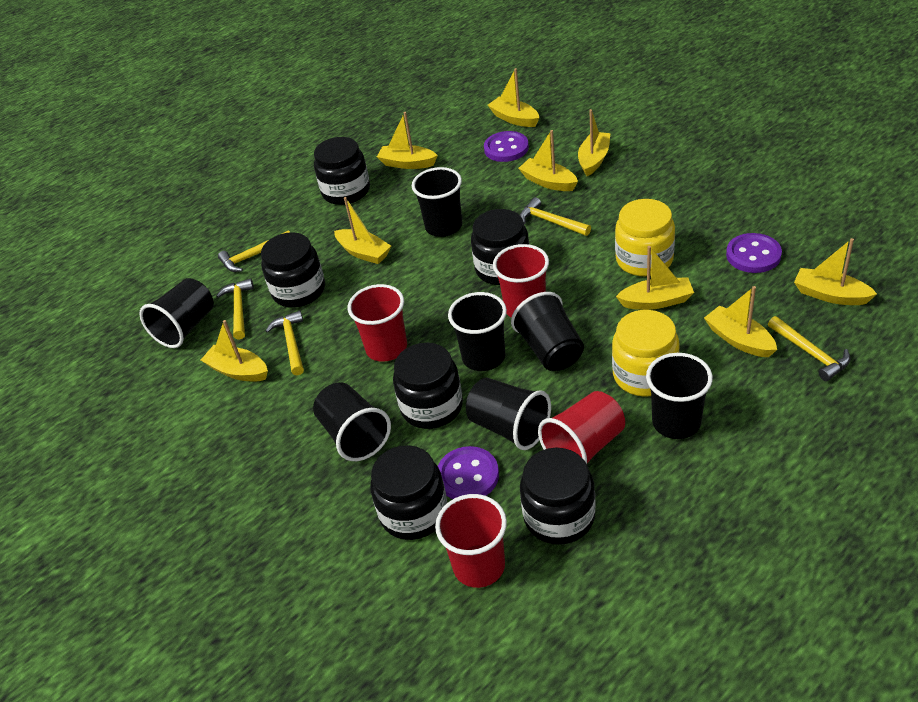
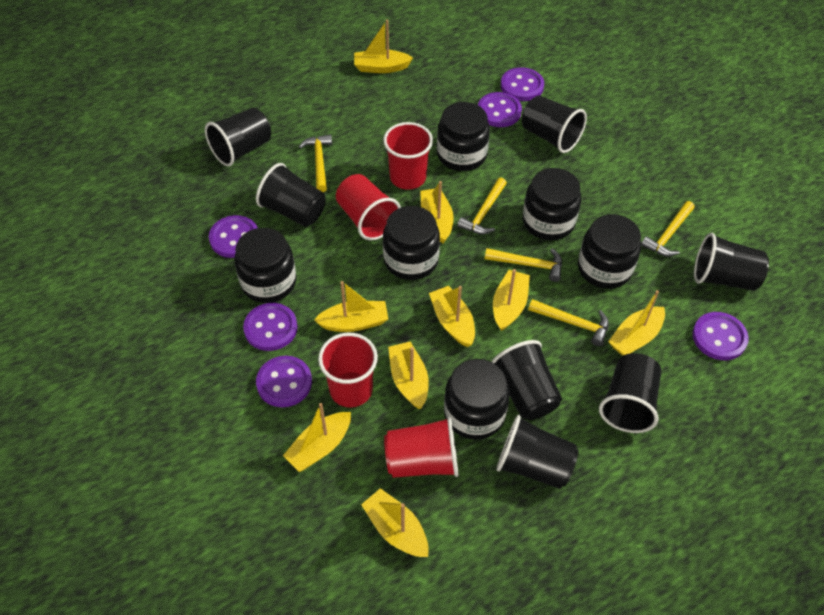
purple button: [438,446,499,499] [484,131,529,162] [726,233,782,273] = 3 -> [209,215,258,258] [243,303,298,351] [256,356,312,407] [478,92,522,127] [501,67,544,101] [692,312,749,360] = 6
yellow jar: [612,310,680,397] [615,199,675,276] = 2 -> none = 0

